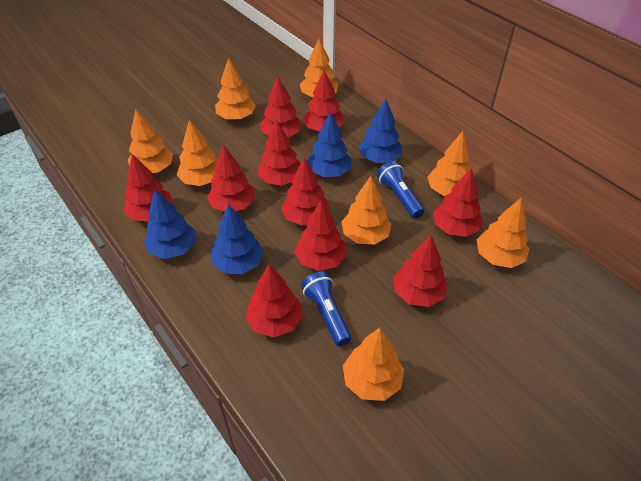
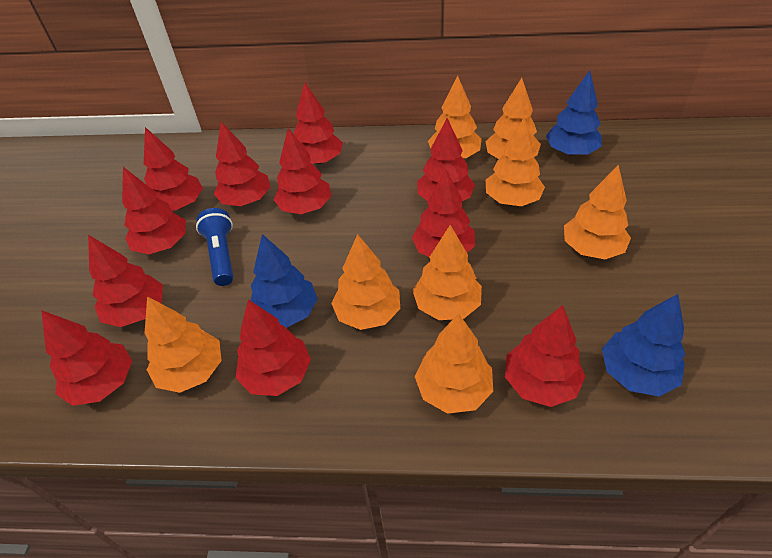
blue flashlight: [301,272,351,346] [377,161,424,218] = 2 -> [196,208,234,286] = 1
blue tree: [144,189,195,259] [212,204,264,274] [307,112,352,177] [359,99,402,163] = 4 -> [251,234,318,328] [546,70,601,156] [602,294,685,397] = 3
red tree: [124,154,173,222] [207,145,255,212] [245,265,303,338] [257,119,300,186] [260,76,302,138] [281,157,329,226] [295,201,347,271] [303,70,344,132] [393,236,448,307] [433,168,483,237] = 10 -> [41,310,132,406] [88,235,163,327] [122,167,186,254] [144,127,203,210] [214,122,270,206] [236,299,311,396] [274,128,331,214] [293,82,343,164] [412,169,475,257] [417,118,475,201] [505,305,586,407] = 11

